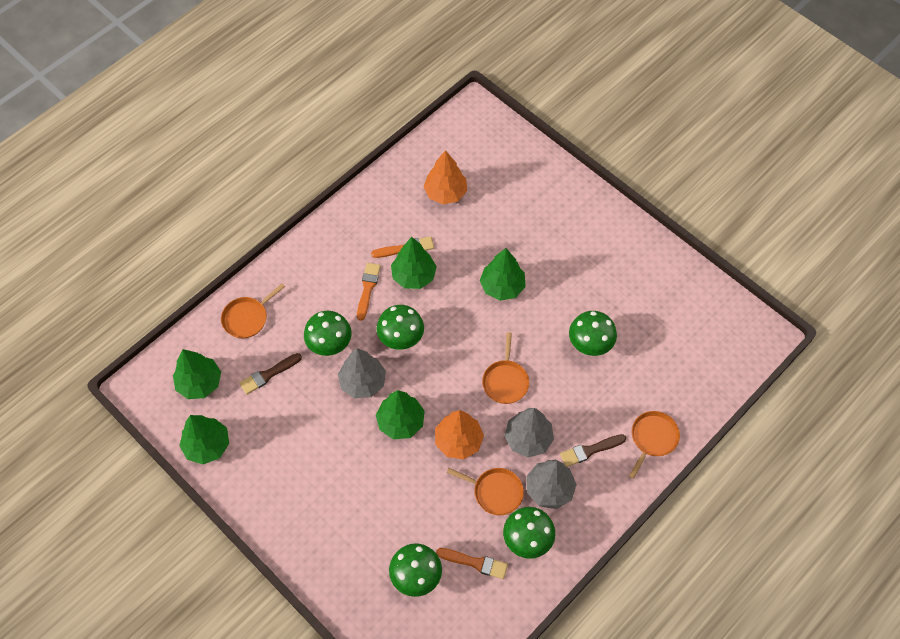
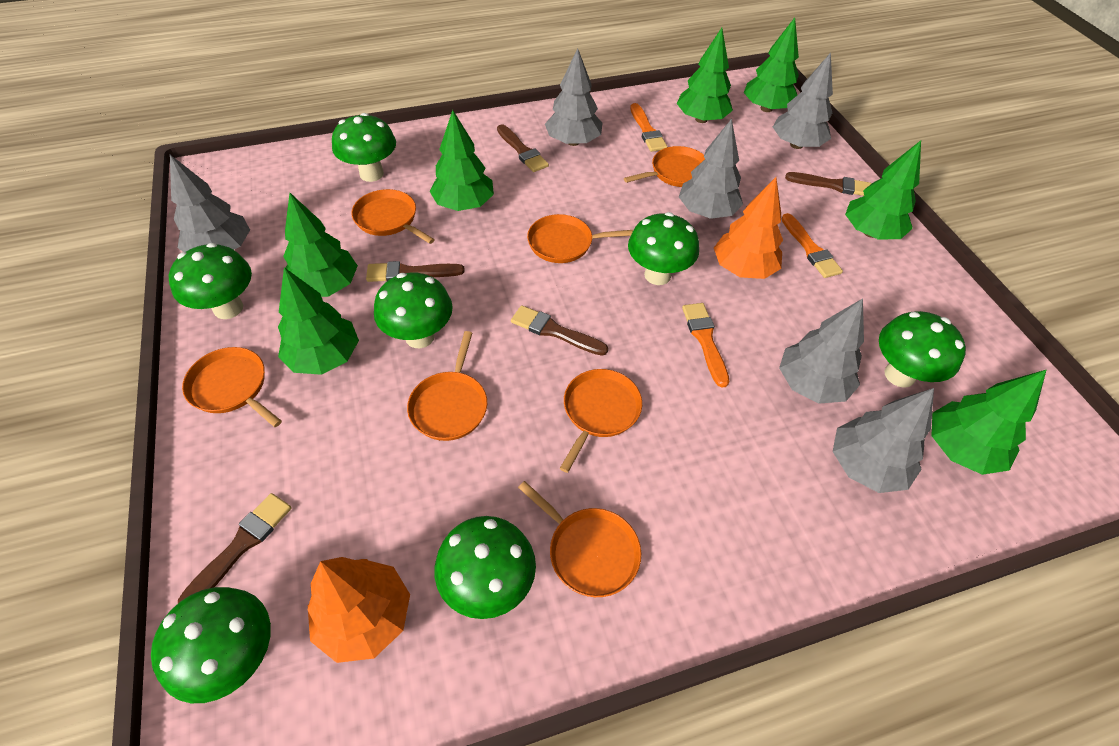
brown brush: [240,353,302,394] [560,434,626,467] = 2 -> [178,493,292,603] [366,261,465,282] [497,124,549,172] [511,305,608,356] [785,172,872,196] = 5
green mushroom: [304,311,352,356] [377,305,424,350] [389,543,442,597] [503,507,555,559] [569,311,617,356] = 5 -> [151,587,271,703] [169,243,252,319] [332,113,396,182] [374,273,453,348] [435,516,536,619] [628,212,699,285] [879,311,966,388] = 7
green tree: [173,349,221,399] [179,415,229,464] [376,390,425,439] [391,237,437,289] [480,248,526,301] = 5 -> [278,267,359,375] [283,193,358,297] [429,110,494,211] [677,28,733,123] [744,18,799,112] [845,140,921,240] [931,369,1047,475] = 7
grey tree: [338,348,386,398] [505,408,554,457] [526,460,577,509] = 3 -> [170,155,250,252] [545,48,602,146] [679,119,743,219] [773,53,833,149] [779,298,864,404] [833,388,934,493] = 6
orange pan: [221,284,285,338] [446,468,524,515] [482,332,529,404] [629,411,680,479] = 4 -> [182,347,282,427] [351,189,435,244] [407,331,487,441] [518,481,641,597] [527,214,633,263] [560,369,642,473] [624,146,705,187] = 7

